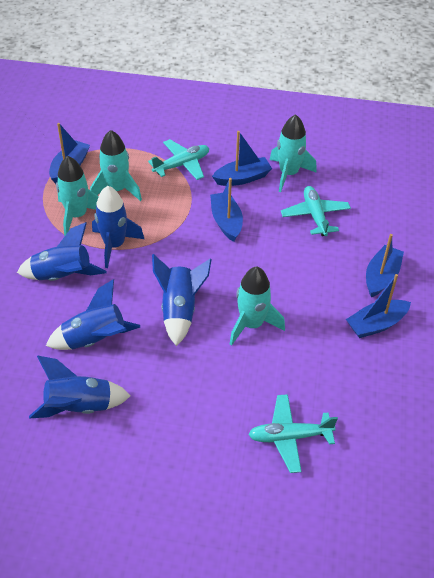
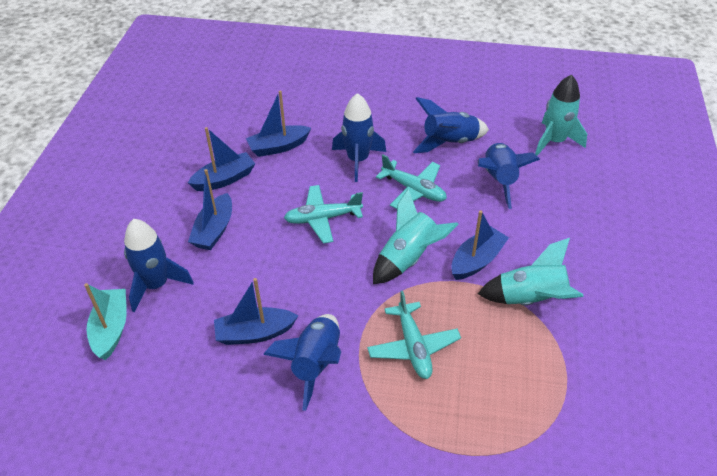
turquoise boat: none = 0 -> [84,283,127,360] = 1
turquoise rocket: [56,156,99,236] [90,130,142,201] [230,266,285,346] [270,114,317,192] = 4 -> [373,189,459,284] [478,238,584,305] [535,74,587,156] = 3

